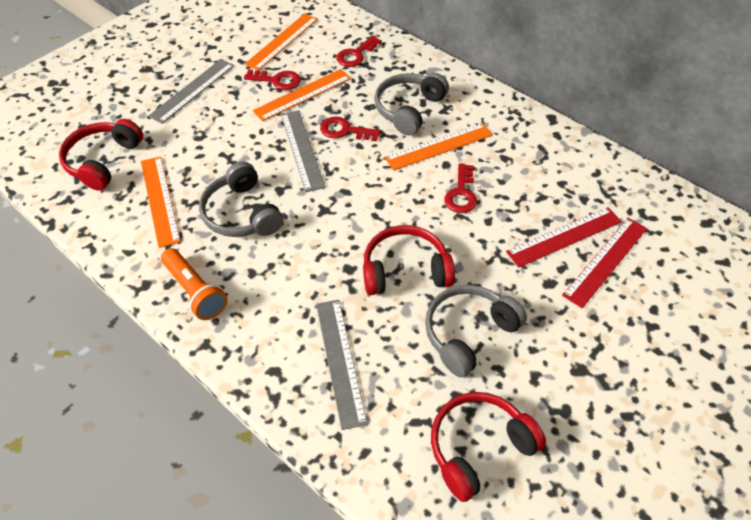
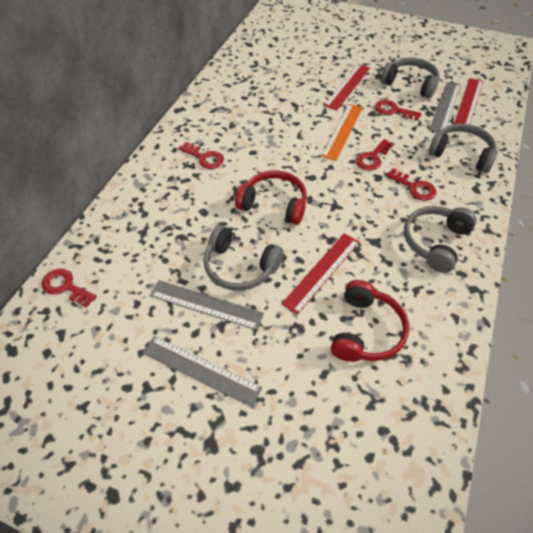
grey headphones: [199,162,283,237] [374,73,449,135] [425,285,527,377] = 3 -> [203,225,283,291] [380,57,440,99] [404,206,477,273] [428,123,498,173] = 4
orange flashlight: [161,248,228,320] = 1 -> none = 0
orange ruler: [141,156,181,248] [245,14,318,71] [253,69,351,121] [385,123,493,171] = 4 -> [321,104,363,161] = 1
red headphones: [59,119,143,191] [363,225,455,295] [431,392,546,502] = 3 -> [235,170,307,225] [331,280,409,362] = 2
red key: [244,69,301,90] [320,117,381,141] [336,35,382,67] [444,163,477,213] = 4 -> [41,269,97,307] [179,142,224,169] [356,139,393,171] [375,100,422,121] [386,168,436,201] = 5
red ruler: [506,207,622,268] [562,218,647,308] = 2 -> [282,233,359,315] [324,64,370,110] [454,78,484,125] = 3

